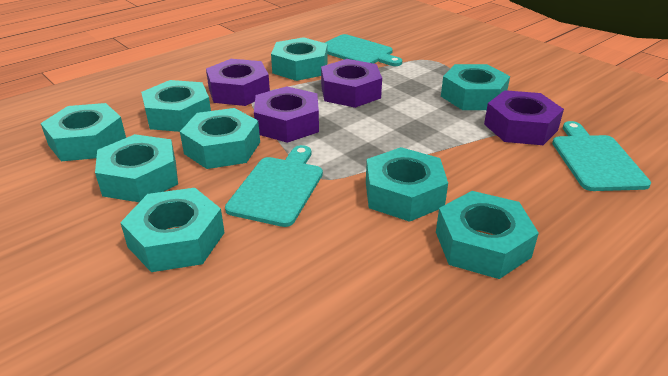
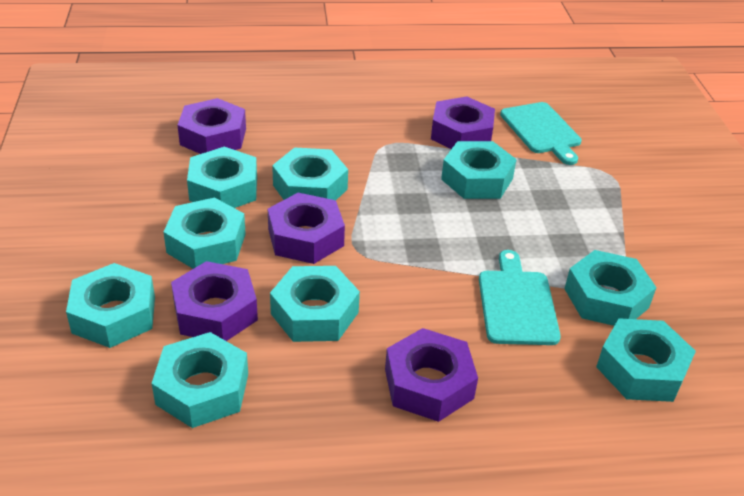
purple nut: [206,59,270,106] [254,86,319,143] [321,59,382,108] [484,90,564,145] = 4 -> [171,261,258,341] [178,98,246,154] [268,193,345,264] [385,328,478,422] [431,96,495,149] = 5
turquoise cutting board: [225,145,323,227] [325,34,402,66] [552,121,651,191] = 3 -> [479,250,561,345] [500,102,582,165] = 2

